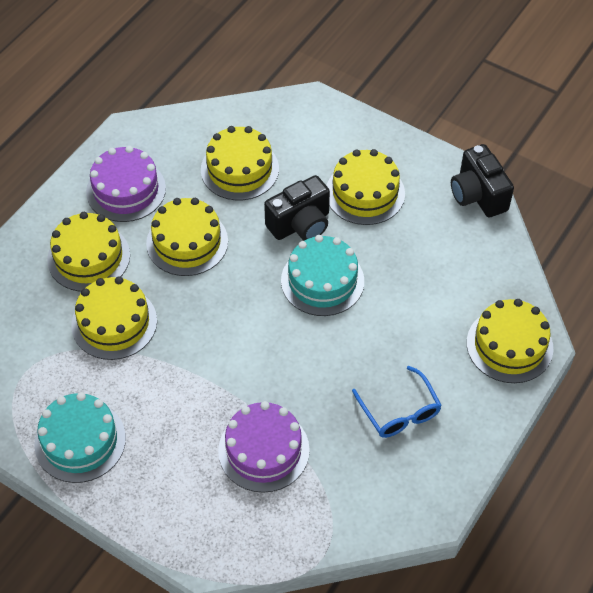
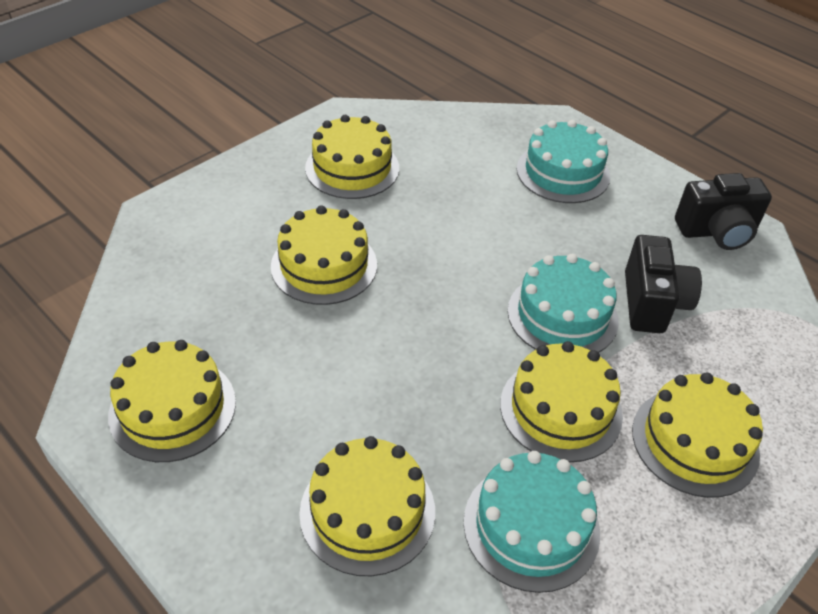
blue glasses: [352,366,442,438] = 1 -> none = 0
purple cake: [86,146,166,222] [218,401,310,493] = 2 -> none = 0
turquoise cake: [34,392,126,483] [281,235,364,316] = 2 -> [464,451,600,593] [508,254,619,352] [517,120,610,203] = 3

